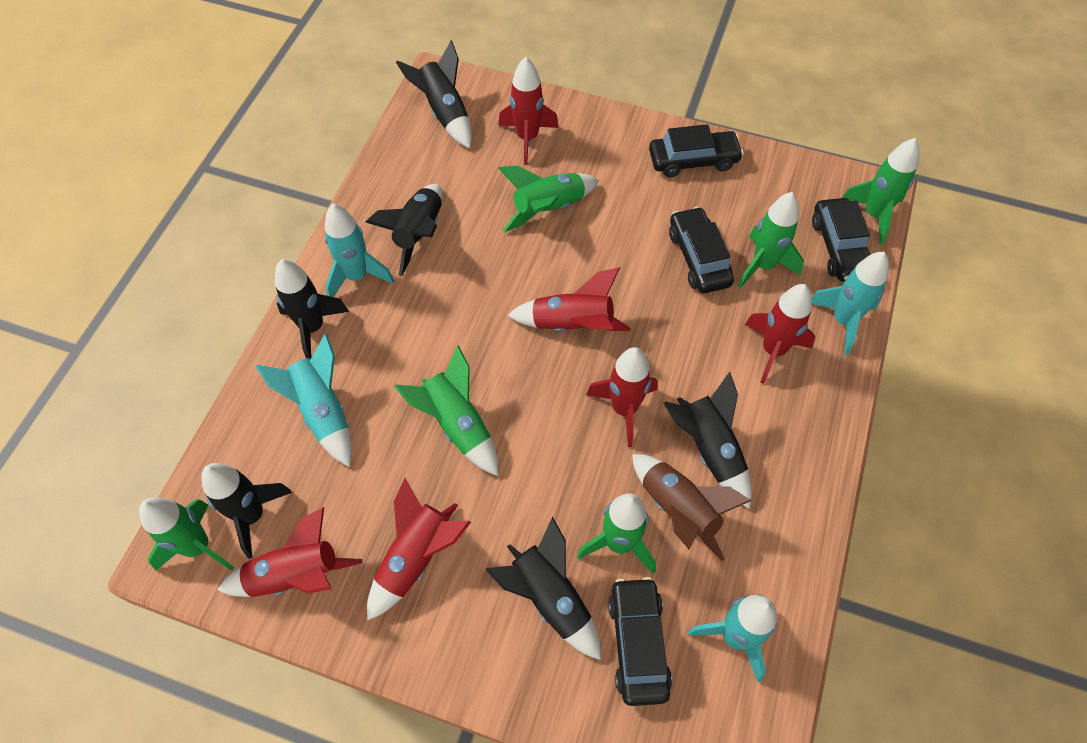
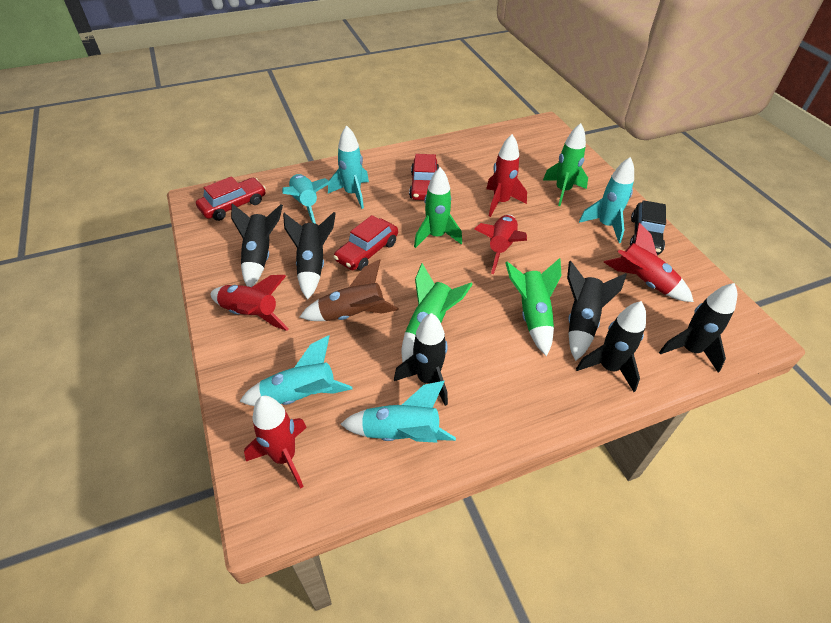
black car: [608,577,672,706] [649,124,744,177] [669,207,734,293] [812,198,870,282] = 4 -> [630,200,666,255] = 1
green rocket: [139,497,234,571] [394,346,498,476] [498,166,599,232] [577,493,656,574] [738,192,804,288] [842,138,919,245] = 6 -> [401,263,473,362] [414,167,462,248] [505,258,561,356] [543,123,588,206] = 4
red car: none = 0 -> [196,176,266,221] [333,215,398,271] [409,154,439,200] = 3
red rocket: [217,507,363,597] [367,478,471,621] [498,57,559,165] [507,267,631,332] [586,347,658,447] [745,284,815,384] = 6 -> [210,275,289,331] [244,396,307,489] [475,215,527,274] [486,134,527,217] [604,222,694,302] = 5
turquoise rocket: [255,334,352,467] [325,204,394,297] [688,594,777,682] [812,252,889,355] = 4 -> [239,335,352,406] [282,174,331,224] [328,125,369,209] [340,381,456,443] [579,157,634,243] = 5

